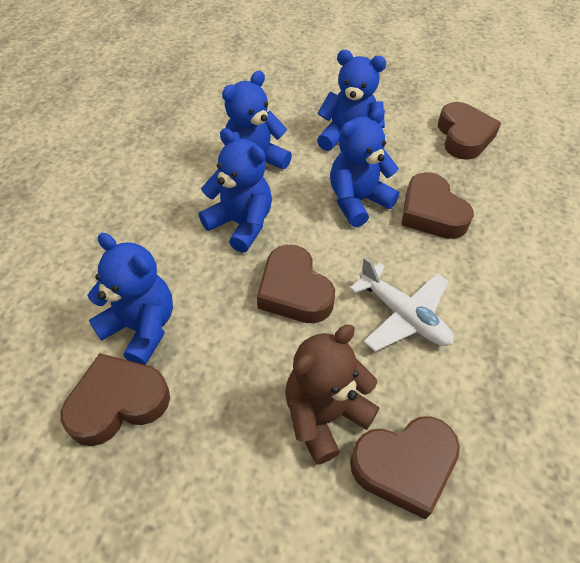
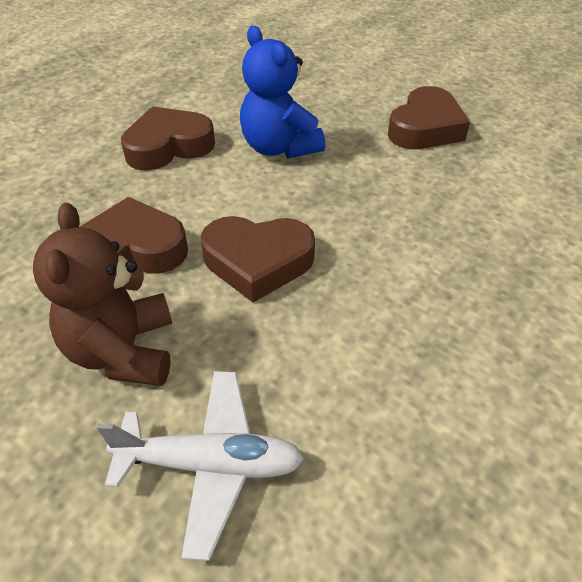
blue teddy bear: [88,233,173,365] [199,128,272,253] [222,71,292,169] [317,50,386,151] [330,107,399,227] = 5 -> [240,26,326,159] = 1
brown heart: [61,353,170,446] [257,245,335,323] [350,416,460,520] [401,172,474,239] [438,102,501,160] = 5 -> [80,197,188,273] [121,106,215,171] [201,216,315,302] [388,86,470,149] = 4

